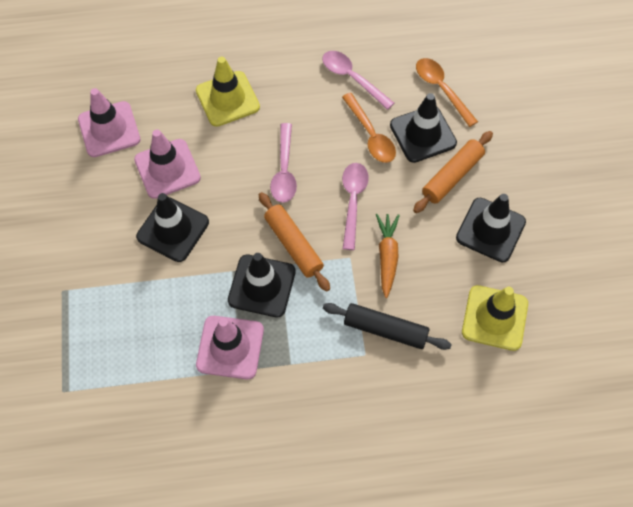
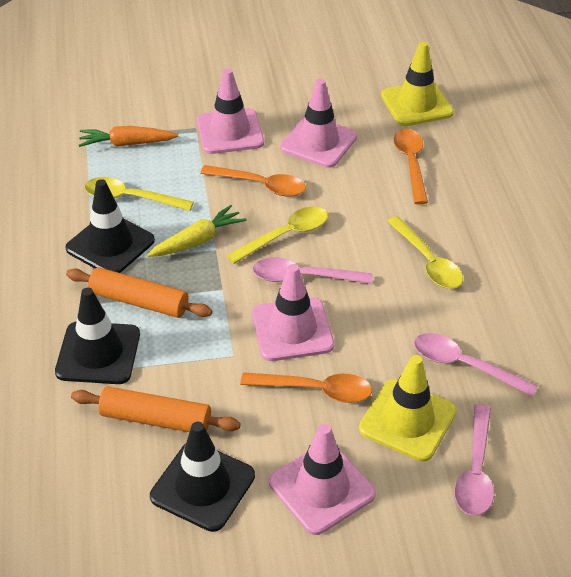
black rolling pin: [323,303,452,350] = 1 -> none = 0
black traffic cone: [136,193,209,262] [228,253,296,317] [390,93,457,163] [456,194,526,262] = 4 -> [55,288,140,384] [66,179,155,273] [150,422,255,532] = 3
orange spoon: [342,93,396,163] [416,58,478,127] = 2 -> [200,165,306,197] [240,372,372,403] [394,129,428,204] = 3
pink traffic cone: [78,88,140,157] [134,129,201,199] [196,316,264,379] = 3 -> [197,68,264,154] [252,264,334,361] [269,424,376,535] [280,79,357,168] = 4
yellow carrot: none = 0 -> [147,205,247,257] = 1
yellow spoon: none = 0 -> [84,177,194,211] [226,207,328,264] [387,216,463,289] = 3

